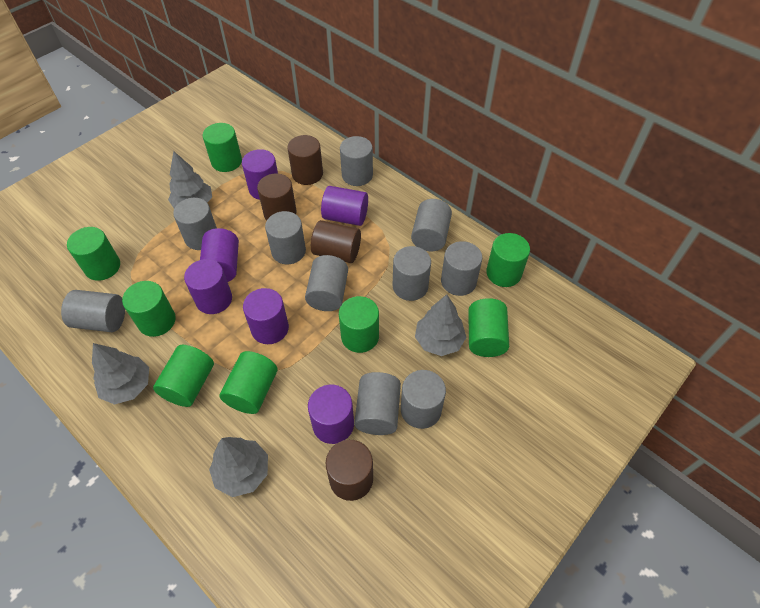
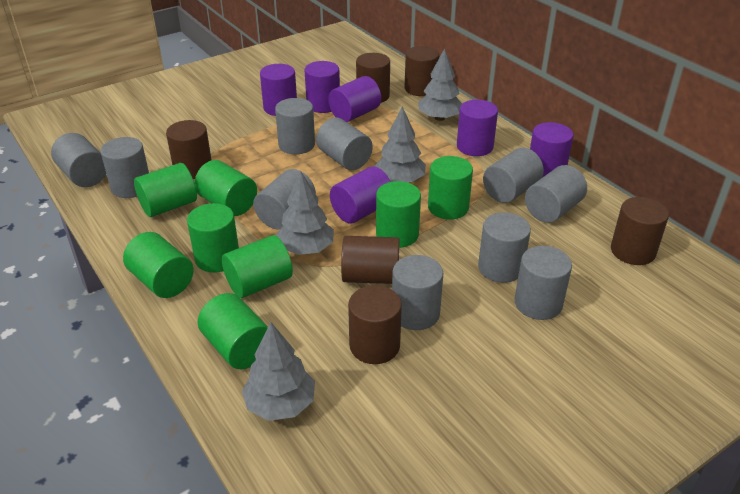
brown cylinder: [257,174,296,220] [287,135,323,185] [311,220,361,263] [326,440,373,501] = 4 -> [166,120,212,179] [341,236,400,284] [348,285,402,364] [356,53,390,103] [405,46,439,96] [611,197,669,265] = 6

